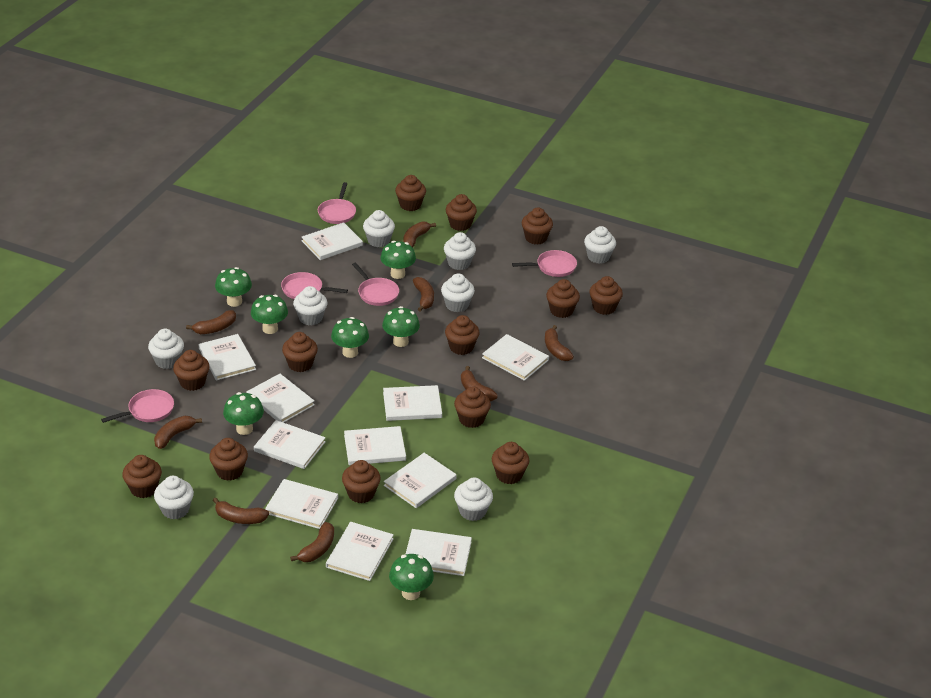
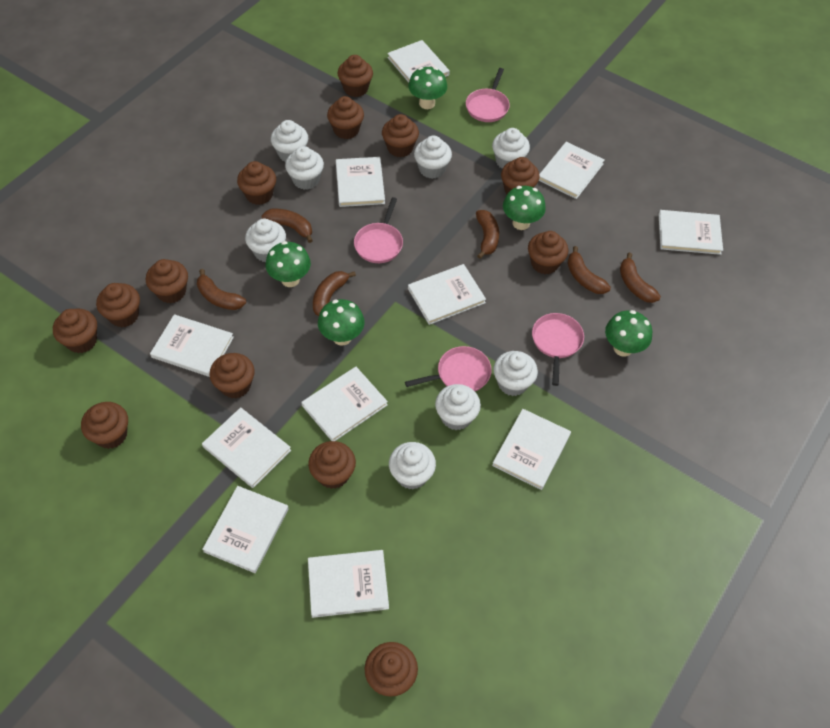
brown banana: [154,416,202,449] [186,310,236,334] [213,497,269,524] [290,522,334,562] [403,221,436,248] [413,277,434,311] [461,366,498,401] [545,325,574,361] = 8 -> [197,269,246,310] [261,209,313,243] [313,271,356,316] [476,210,499,259] [567,246,611,294] [620,253,661,303] = 6
green mushroom: [215,267,252,307] [223,392,264,435] [251,295,288,334] [331,317,369,358] [380,241,416,279] [382,306,420,347] [389,554,434,600] = 7 -> [266,241,311,287] [318,299,365,346] [408,67,447,109] [503,186,546,230] [605,310,652,357] = 5
pink pan: [101,389,174,423] [281,272,348,299] [318,182,356,224] [352,263,399,306] [512,250,577,277] = 5 -> [354,197,403,263] [405,346,492,391] [466,68,510,122] [532,313,584,386] = 4

